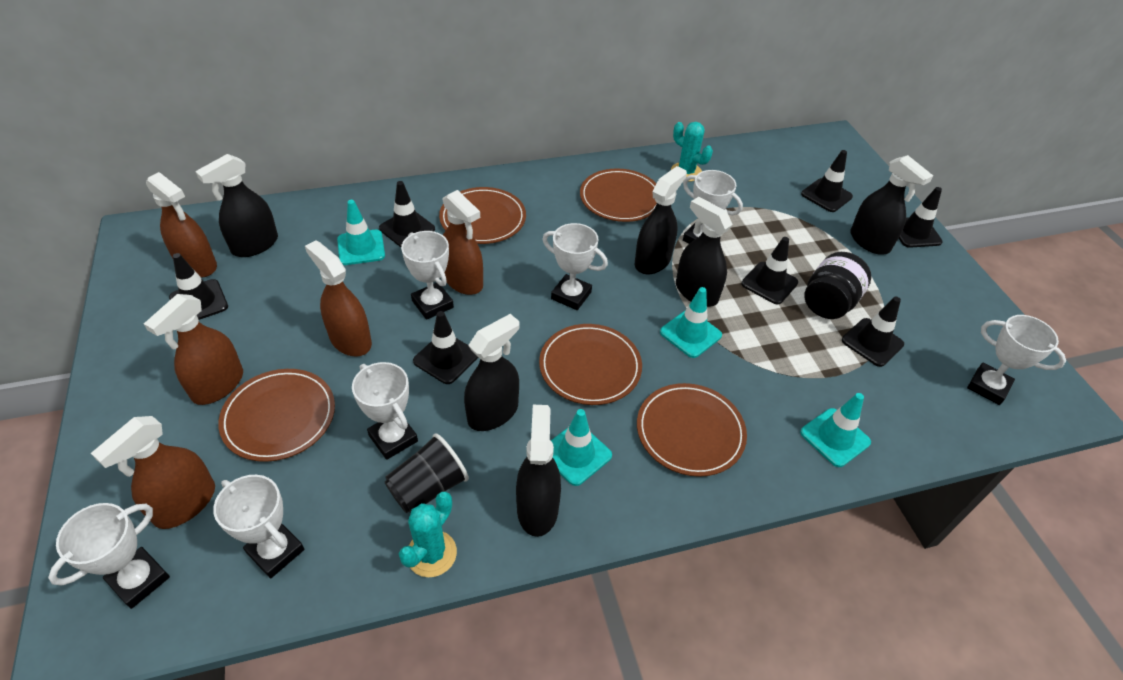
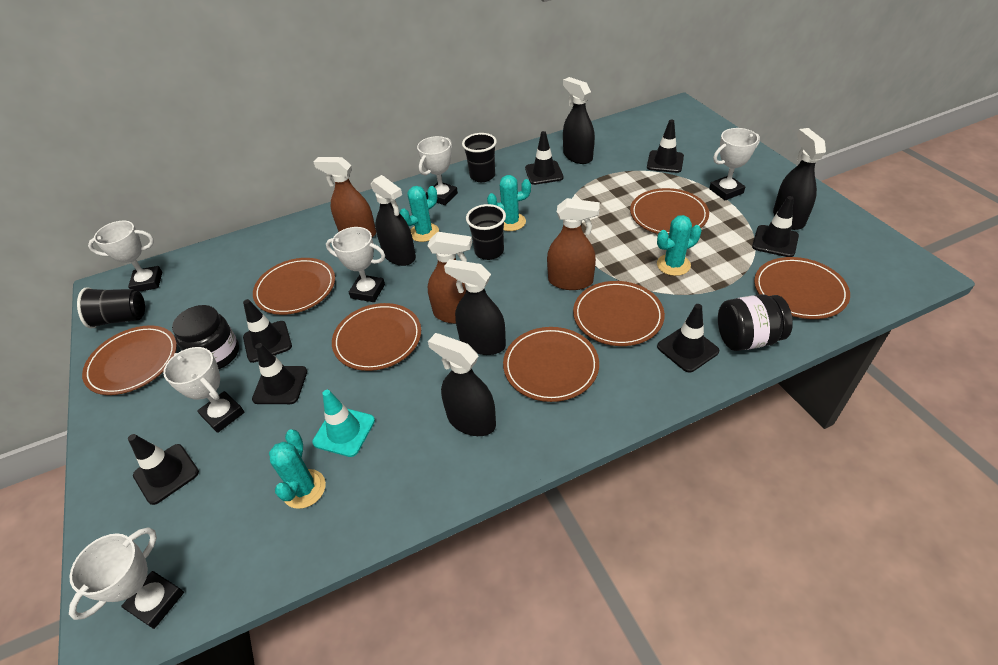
black cup: [384,433,469,513] = 1 -> [77,287,145,329] [462,133,497,182] [466,204,506,260] = 3
black jar: [804,252,871,319] = 1 -> [172,305,239,369] [718,294,793,351] = 2
black spray bottle: [195,154,278,257] [464,314,519,431] [516,405,561,537] [635,166,687,275] [676,197,733,307] [850,155,933,255] = 6 -> [371,175,416,266] [428,333,496,436] [444,259,506,355] [563,77,595,164] [773,128,826,230] = 5
brown plate: [218,369,335,462] [439,187,526,244] [539,324,642,405] [580,168,657,222] [637,383,747,477] = 5 -> [82,325,177,395] [253,258,335,315] [332,303,421,371] [503,327,599,402] [573,281,665,346] [630,188,709,236] [754,257,850,319] = 7
brown spray bottle: [91,416,215,529] [144,294,243,405] [146,172,217,278] [305,241,372,356] [442,190,483,295] = 5 -> [314,157,376,237] [427,232,472,324] [547,198,600,290] = 3
turquoise cactus: [399,492,457,577] [671,122,713,182] = 2 -> [269,429,326,509] [400,186,439,242] [487,175,531,231] [657,215,701,276] = 4
turquoise traffic cone: [337,200,385,265] [551,409,612,486] [660,287,722,358] [800,393,871,467] = 4 -> [312,390,375,457] = 1
white trophy: [48,503,170,609] [213,475,305,578] [352,362,418,460] [401,231,454,320] [542,223,608,310] [683,170,743,244] [967,315,1066,405] = 7 -> [69,527,184,629] [88,221,162,292] [163,347,245,433] [326,227,385,302] [417,136,458,205] [709,128,760,200] = 6

